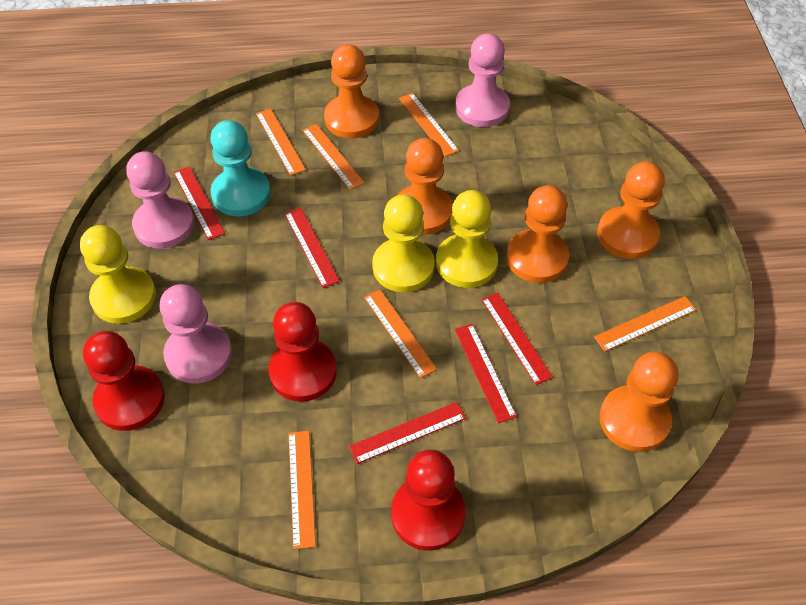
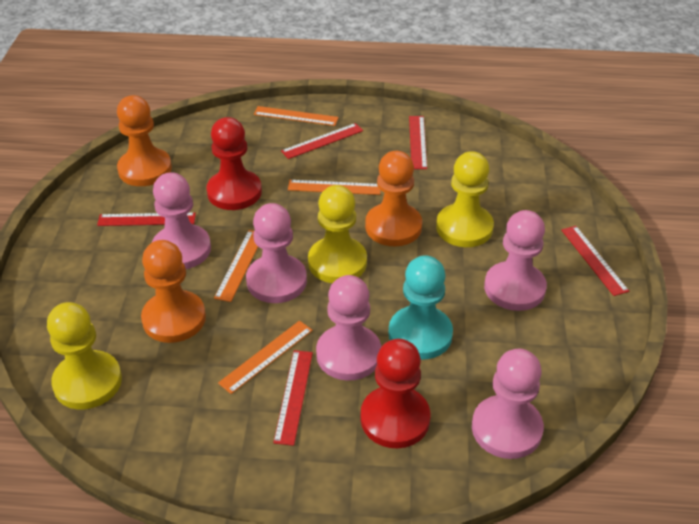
orange pawn: [324,44,379,138] [398,138,453,235] [506,185,569,283] [597,161,665,259] [599,352,678,452] = 5 -> [117,95,172,186] [141,240,206,343] [365,151,422,246] = 3
orange ruler: [256,109,306,176] [288,431,316,549] [302,124,365,190] [364,289,437,378] [399,93,459,157] [594,296,696,352] = 6 -> [214,230,258,302] [218,321,313,394] [254,106,339,126] [288,180,381,195] = 4
pink pawn: [126,151,194,249] [160,284,232,384] [455,33,510,127] = 3 -> [152,172,211,269] [246,203,307,303] [316,275,381,381] [472,349,544,459] [484,210,547,311] = 5
red pawn: [83,331,165,431] [269,302,337,402] [391,450,466,551] = 3 -> [206,117,262,210] [361,339,430,448] = 2

